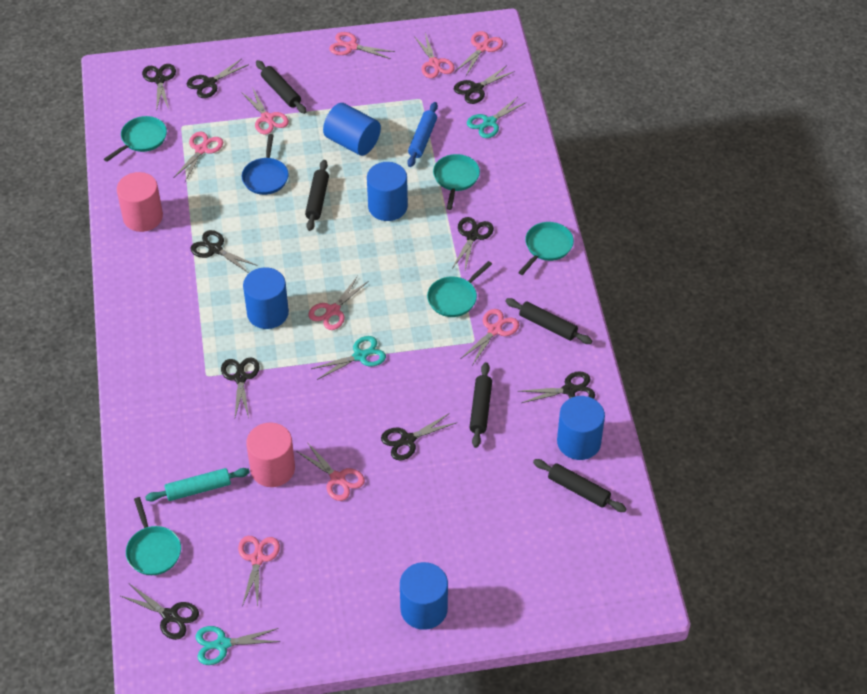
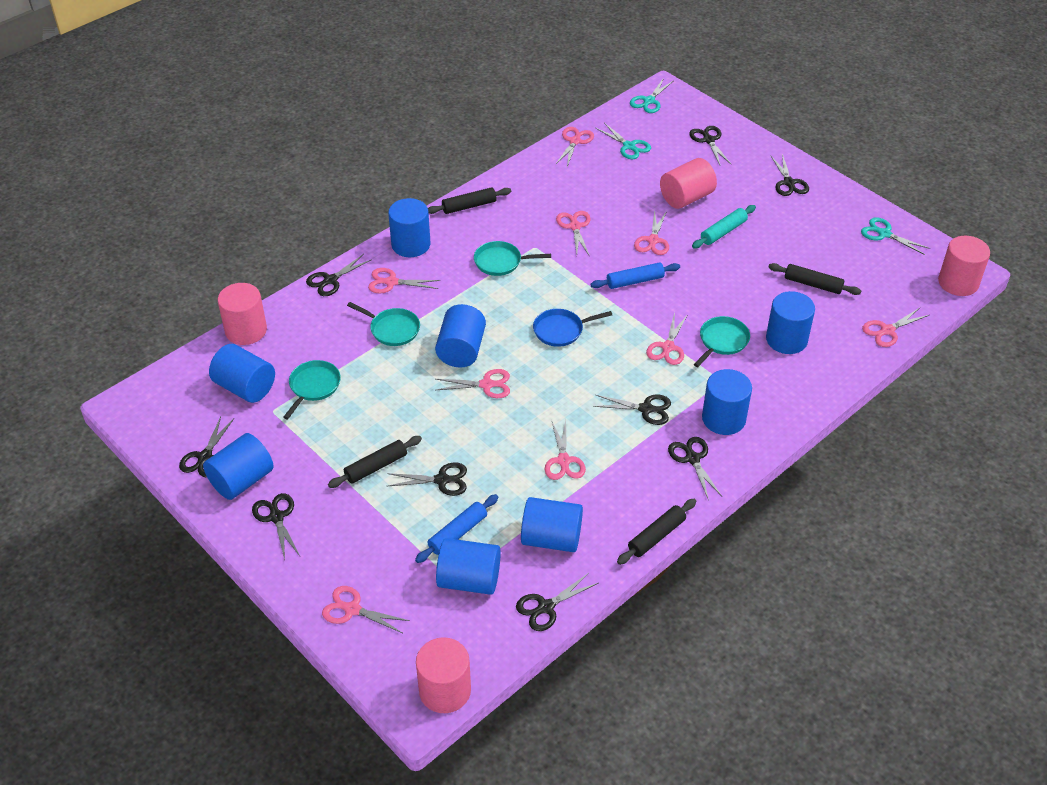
black rolling pin: [256,60,307,114] [305,160,329,231] [469,362,492,448] [505,298,592,344] [533,459,626,512] = 5 -> [328,436,422,488] [428,187,511,214] [617,499,696,565] [768,263,861,295] = 4
blue cylinder: [243,267,289,329] [323,103,381,156] [367,162,408,221] [400,562,448,630] [557,396,605,460] = 5 -> [203,433,274,500] [209,344,275,403] [388,198,430,257] [435,304,486,367] [436,538,501,595] [521,497,583,552] [702,369,752,435] [766,291,815,354] = 8
blue rolling pin: [407,102,438,167] = 1 -> [415,494,498,563] [591,263,680,289] = 2
pink cylinder: [117,172,163,232] [246,423,295,487] = 2 -> [218,283,267,345] [416,637,471,713] [660,158,717,209] [938,236,990,296] = 4
turquoise pan: [104,116,167,162] [126,497,181,575] [427,261,492,317] [433,154,480,210] [518,222,574,275] = 5 -> [283,360,341,419] [347,302,420,346] [474,241,551,276] [694,316,750,367] = 4

